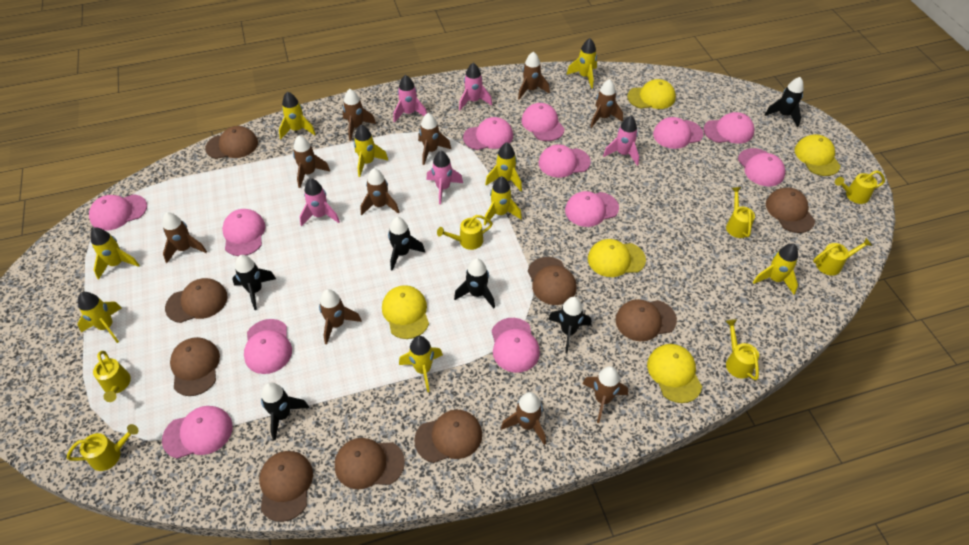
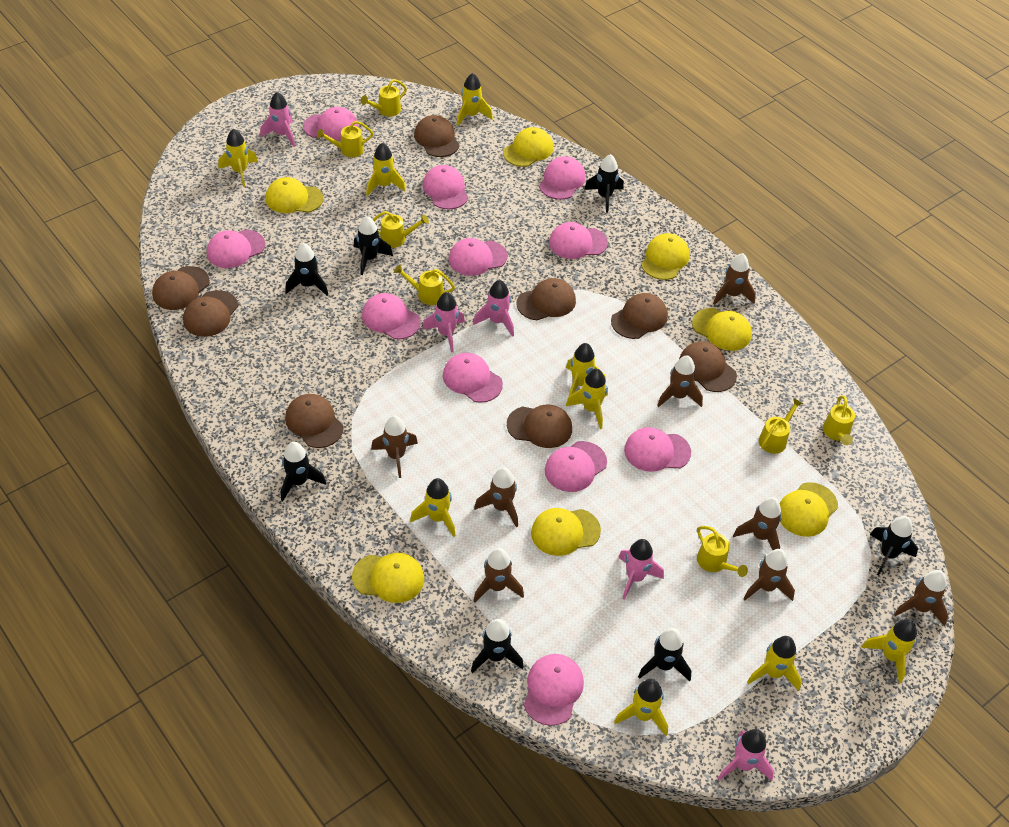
black rocket: [232,255,276,310] [261,382,309,440] [388,217,425,271] [454,258,495,308] [548,297,591,353] [765,77,804,127] = 6 -> [281,442,326,501] [285,243,328,296] [354,216,393,275] [471,619,524,673] [584,154,624,212] [638,628,691,681] [870,516,918,576] = 7
brown cap: [165,278,228,323] [170,337,220,396] [205,126,258,159] [259,451,313,522] [335,438,405,489] [414,410,482,463] [528,257,576,305] [616,299,677,341] [766,187,815,233] = 9 -> [152,266,210,310] [183,290,238,337] [285,394,344,448] [414,115,460,157] [507,404,572,448] [517,278,576,320] [611,293,668,339] [679,341,737,392] = 8
brown rocket: [163,212,207,263] [293,135,330,188] [319,289,362,345] [343,89,376,141] [361,168,399,215] [418,113,451,165] [501,392,546,445] [518,51,550,100] [583,366,628,423] [590,79,623,128] = 10 -> [371,416,418,478] [473,548,524,602] [474,468,518,527] [657,355,703,407] [713,253,756,305] [733,497,782,550] [743,549,795,601] [894,570,948,626] = 8
pink cap: [89,194,147,231] [162,406,233,459] [222,209,266,256] [244,319,292,374] [463,117,513,150] [492,318,540,373] [521,103,565,141] [539,144,591,178] [565,191,619,227] [653,117,703,149] [703,112,755,144] [738,148,785,186] = 12 -> [207,230,265,268] [303,107,359,140] [362,293,420,339] [423,165,468,209] [443,353,503,403] [449,238,508,276] [524,654,584,726] [539,156,586,200] [545,441,607,492] [549,222,608,259] [624,427,691,472] = 11
yellow cap: [382,285,429,339] [588,239,646,277] [627,79,676,109] [647,344,702,403] [795,134,841,176] = 5 -> [265,177,323,213] [352,553,424,603] [503,127,553,167] [531,508,601,556] [641,233,690,280] [692,308,752,351] [779,482,838,537] = 7

